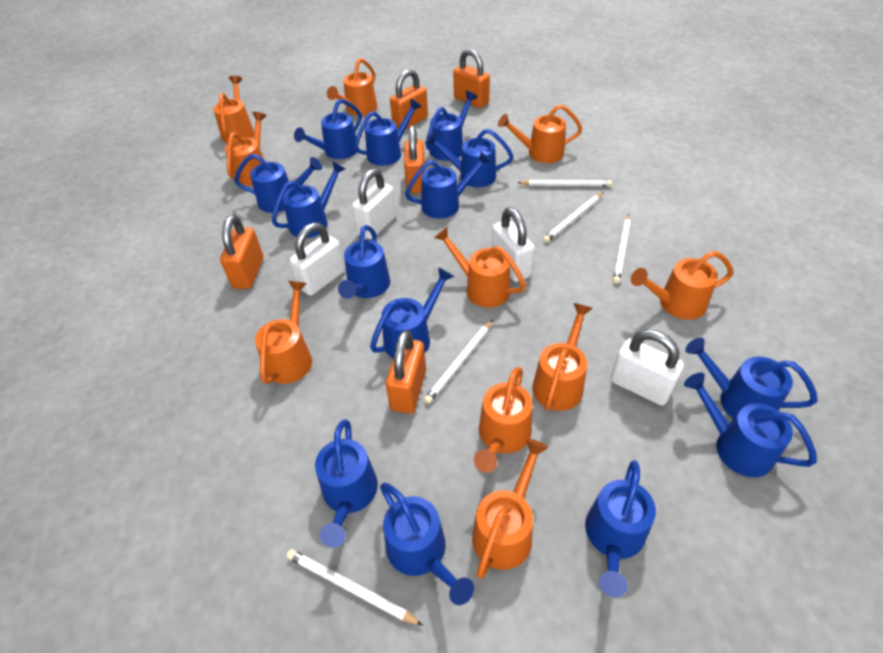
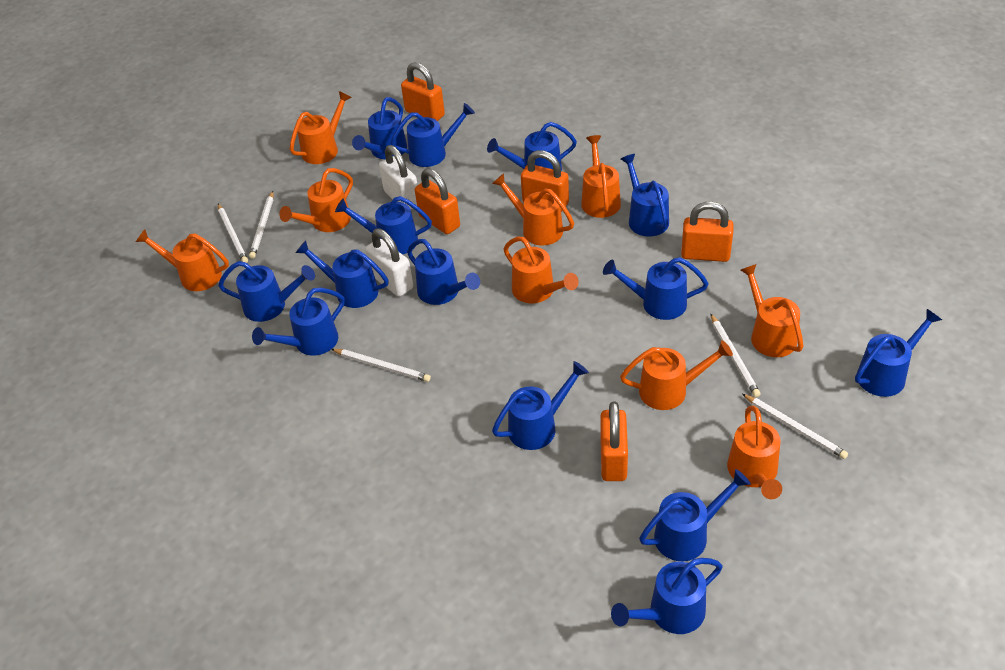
orange watering can: [213,76,254,143] [225,112,266,186] [255,281,312,384] [327,58,377,116] [434,227,526,308] [472,438,549,579] [474,367,532,473] [498,104,582,163] [532,303,593,411] [631,251,733,320] = 10 -> [136,229,229,291] [279,168,353,232] [290,91,352,164] [492,173,574,245] [504,237,579,303] [581,135,621,218] [620,340,733,410] [727,406,782,499] [741,264,803,357] = 9
white padlock: [290,223,345,296] [352,169,396,239] [491,207,535,282] [610,330,684,405] = 4 -> [365,229,413,297] [379,145,417,209] = 2

